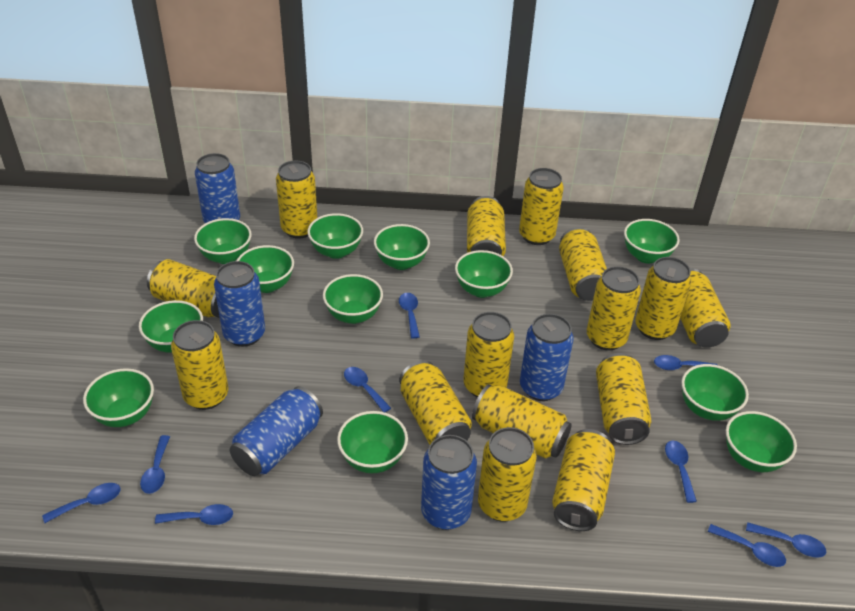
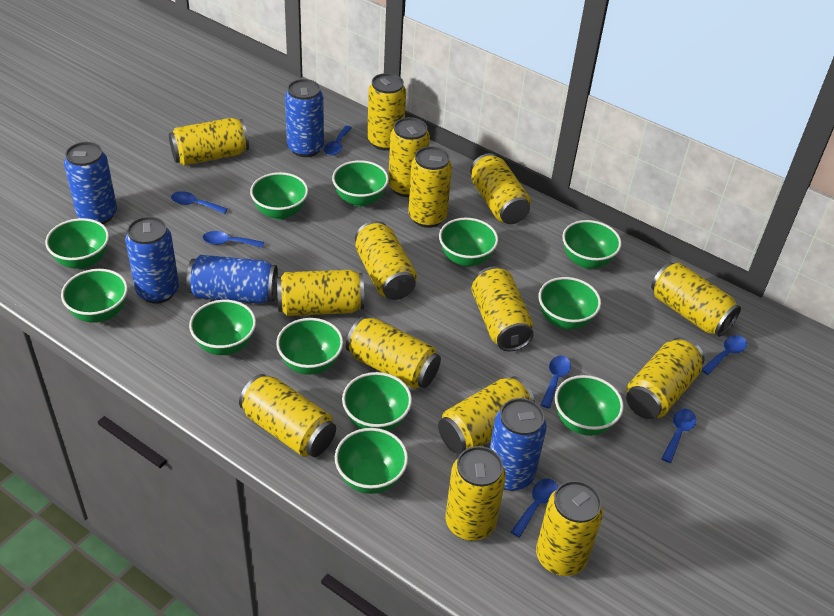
blue spoon: [42,483,121,523] [140,435,170,494] [155,504,233,525] [344,367,391,412] [399,293,420,339] [654,355,717,370] [665,441,697,503] [708,524,786,567] [746,522,826,558] = 9 -> [171,191,228,214] [202,231,264,248] [324,126,352,156] [511,479,558,538] [541,356,571,408] [661,409,696,463] [702,335,747,375] = 7

